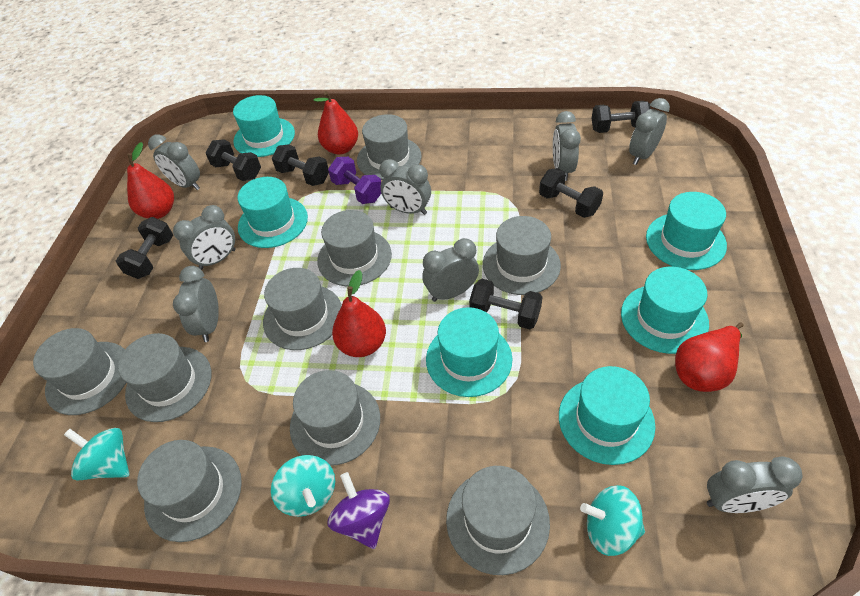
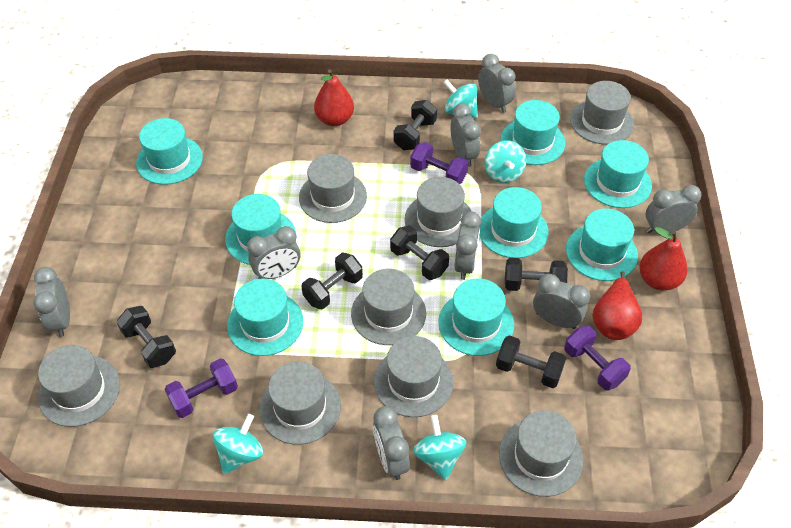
grey hat: [33,328,126,415] [118,333,211,422] [137,440,242,542] [263,268,342,350] [290,370,380,466] [317,210,392,286] [357,114,421,180] [446,466,550,575] [483,216,561,295] = 9 -> [38,345,120,427] [260,361,341,445] [299,154,367,223] [351,269,426,345] [374,336,453,417] [405,177,472,247] [499,410,583,497] [570,81,634,145] = 8
purple dumbbell: [328,157,381,204] = 1 -> [165,358,238,418] [410,142,468,184] [564,326,631,390] = 3
purple spinning top: [327,472,390,549] = 1 -> none = 0
red pear: [127,142,174,219] [313,91,358,155] [332,270,386,357] [675,322,744,392] = 4 -> [314,69,354,126] [593,272,642,340] [640,227,688,291] = 3
turquoise hat: [233,95,295,157] [237,177,308,248] [426,307,512,397] [559,366,655,465] [621,267,709,354] [646,192,727,270] = 6 -> [136,118,203,185] [225,194,296,265] [227,279,303,356] [438,278,514,356] [479,187,549,258] [500,100,565,165] [566,208,638,281] [584,140,652,208] = 8
turquoise spinning top: [64,428,129,481] [271,455,335,517] [580,485,645,556] = 3 -> [213,414,263,474] [413,415,467,480] [443,79,478,118] [485,140,527,183] = 4

